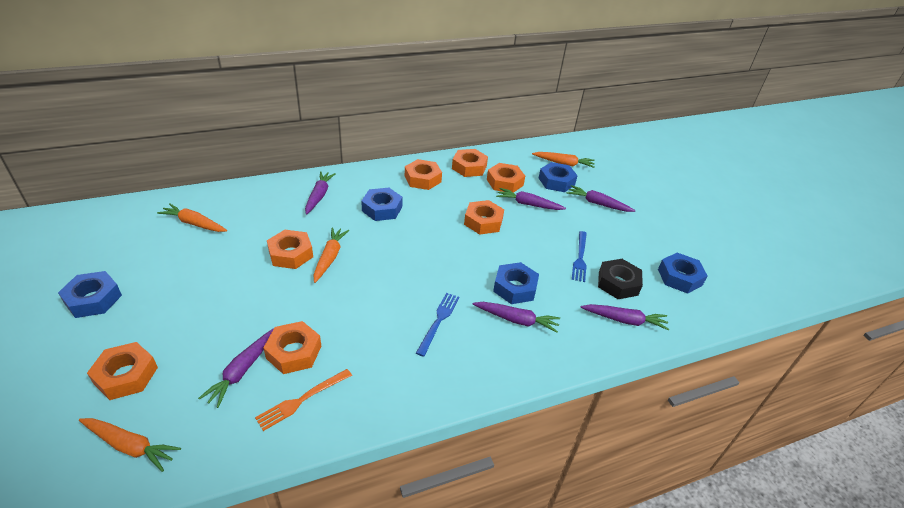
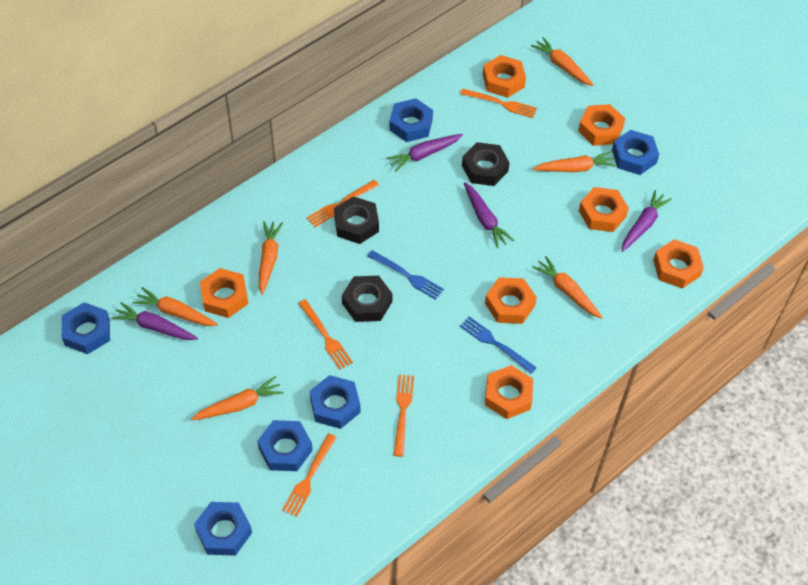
black nut: [598,259,643,299] = 1 -> [334,196,379,244] [342,276,393,322] [462,142,510,186] = 3
blue nut: [58,271,122,318] [361,188,402,221] [493,262,539,304] [539,162,578,192] [658,253,708,294] = 5 -> [62,302,110,354] [194,502,252,556] [257,420,313,471] [310,375,361,429] [389,98,433,142] [612,130,659,175] = 6
orange carrot: [79,418,181,472] [157,203,227,232] [313,227,349,283] [532,152,595,168] = 4 -> [132,287,218,326] [191,376,284,420] [259,221,283,295] [531,37,594,86] [532,256,603,319] [533,152,616,172] = 6
orange fork: [255,369,352,431] = 1 -> [282,433,337,517] [298,299,353,370] [307,180,379,227] [394,374,414,457] [460,88,537,118] = 5
purple carrot: [198,329,273,408] [305,171,336,215] [473,302,560,333] [496,188,566,210] [567,185,636,212] [580,304,669,331] = 6 -> [111,302,198,340] [387,134,463,171] [464,182,514,248] [622,190,672,252] = 4

